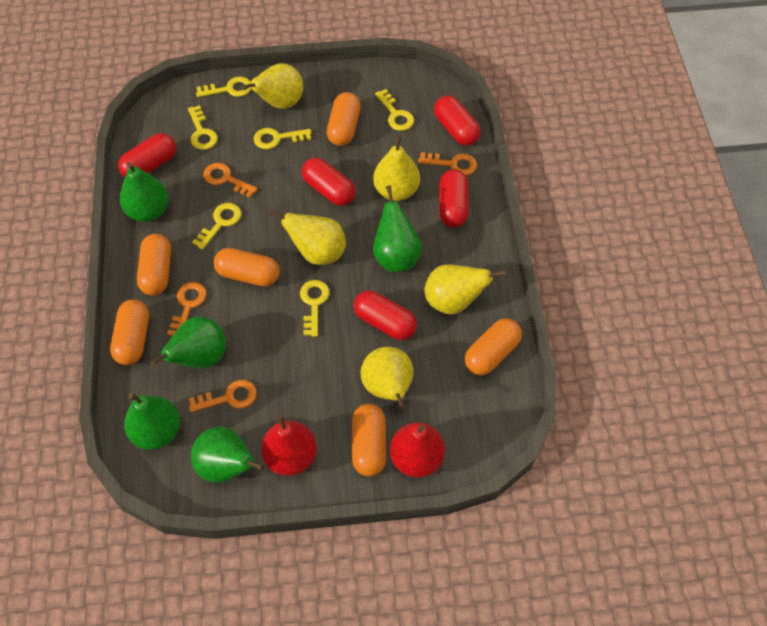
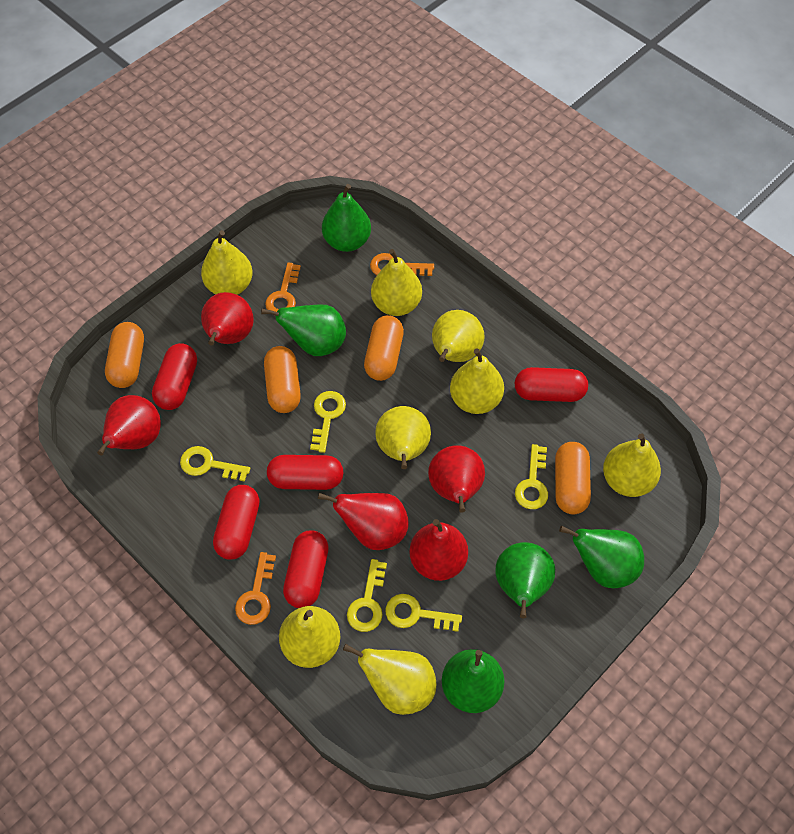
orange capsule: [110,299,149,365] [137,234,171,296] [214,248,280,287] [327,92,361,146] [352,404,386,477] [464,318,522,376] = 6 -> [105,322,144,388] [264,346,301,413] [364,315,404,381] [555,442,591,514] = 4
orange key: [167,282,207,336] [189,380,257,412] [203,163,258,198] [418,152,477,175] = 4 -> [235,552,276,625] [265,262,301,316] [370,253,434,276] = 3
red pear: [261,414,317,476] [390,422,445,477] = 2 -> [97,395,161,456] [201,292,254,346] [318,493,409,550] [409,519,468,581] [428,445,485,513] = 5
yellow key: [188,105,218,150] [192,203,242,250] [196,77,251,97] [254,128,311,149] [300,280,329,337] [375,89,414,131] = 6 -> [180,446,250,482] [310,391,346,453] [347,559,387,632] [386,594,462,632] [515,444,548,509] = 5
yellow pear: [242,63,303,109] [268,210,346,265] [360,347,414,409] [373,135,420,201] [425,265,506,314] = 5 -> [201,230,253,295] [279,606,341,668] [343,644,437,715] [371,249,422,316] [375,406,431,469] [432,310,485,362] [450,348,504,414] [603,433,661,497] = 8

